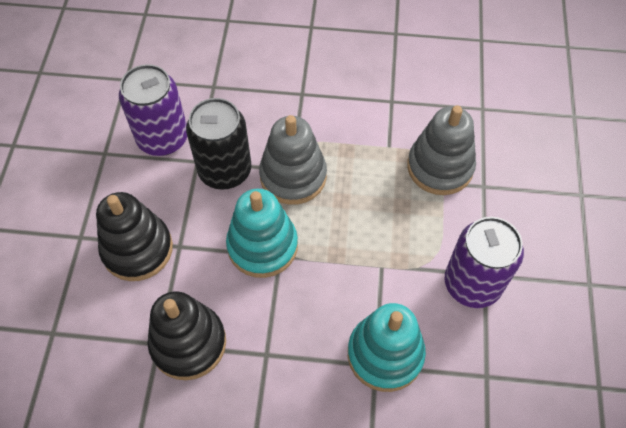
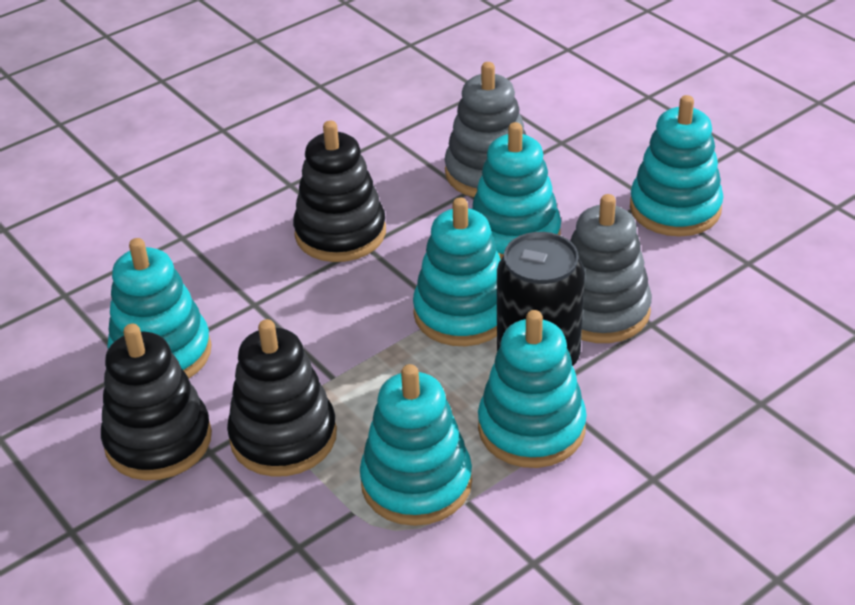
black stacking toy: [96,192,173,281] [147,291,226,380] = 2 -> [101,324,212,480] [227,319,337,477] [293,121,386,262] = 3
purple can: [119,64,187,156] [445,217,524,308] = 2 -> none = 0
turquoise stacking toy: [226,189,298,278] [348,303,426,392] = 2 -> [107,238,211,378] [360,364,472,526] [413,198,501,346] [472,122,561,259] [478,310,587,468] [630,95,724,237] = 6

